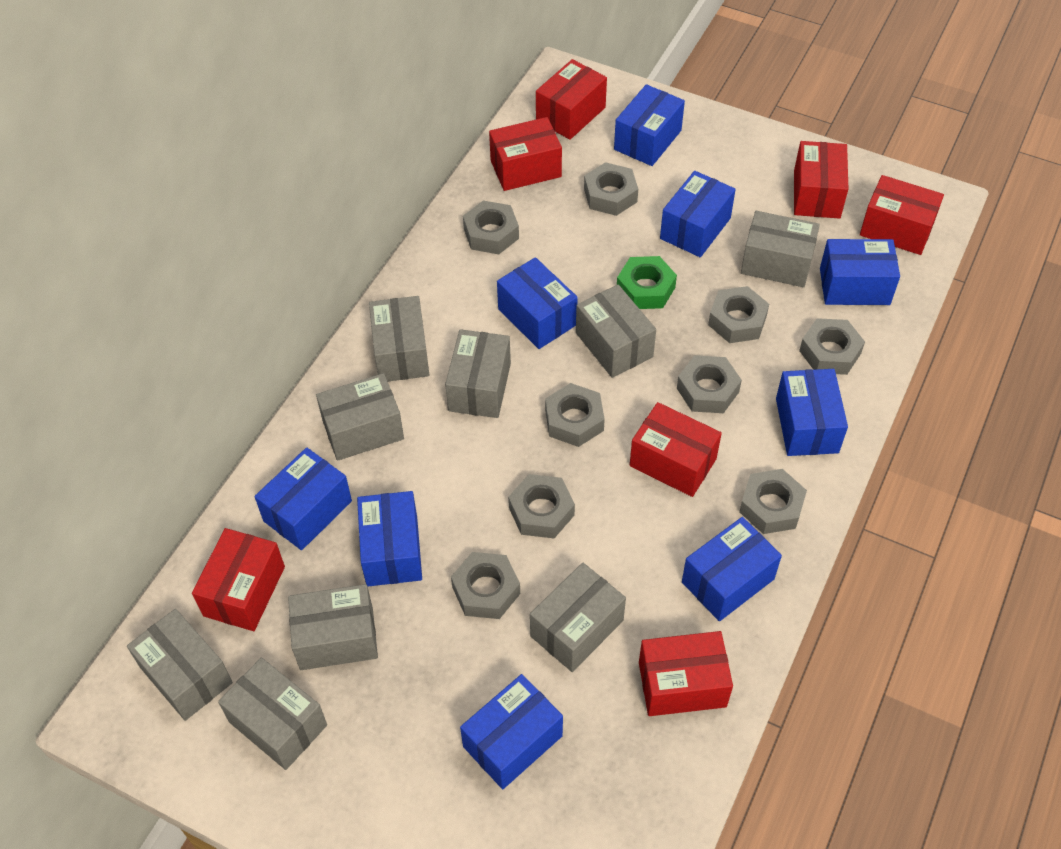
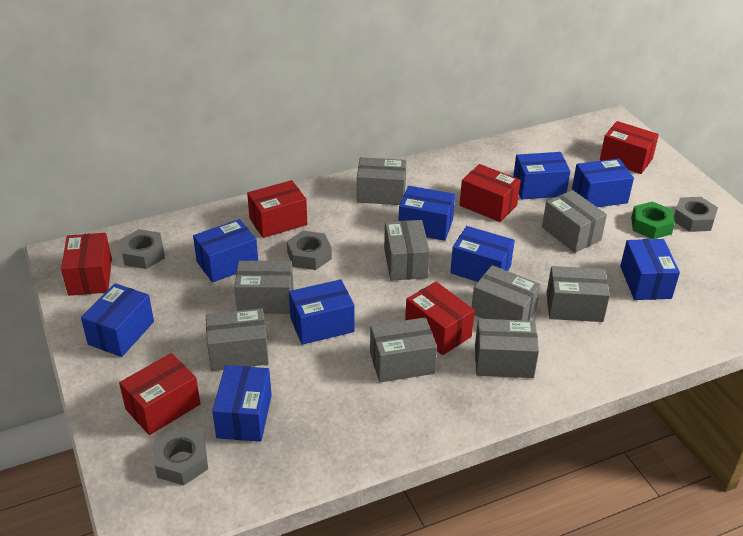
grey nut: [451,552,520,619] [463,201,519,254] [508,474,575,538] [545,383,605,447] [584,162,638,216] [677,355,742,413] [708,286,769,343] [739,469,807,534] [799,318,865,375] = 9 -> [120,229,165,269] [153,428,208,485] [287,231,332,270] [674,197,718,232] = 4
red box: [192,528,285,631] [489,117,562,191] [536,59,607,140] [630,402,722,497] [639,631,733,716] [794,141,848,219] [860,175,944,255] = 7 -> [61,233,112,296] [119,353,200,435] [247,180,307,238] [405,282,475,355] [460,164,521,222] [600,121,659,174] = 6

